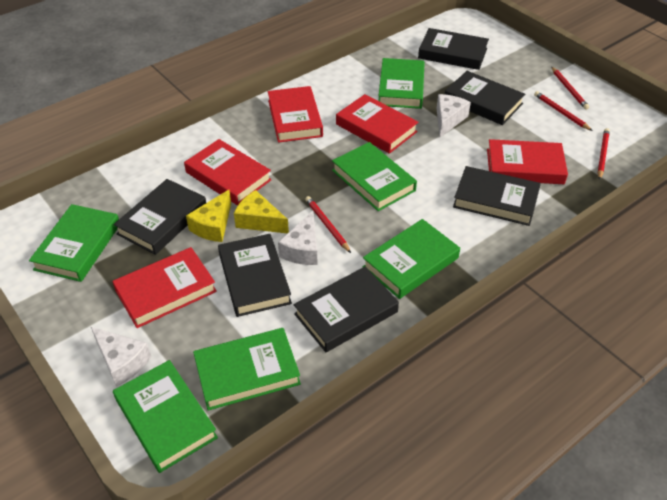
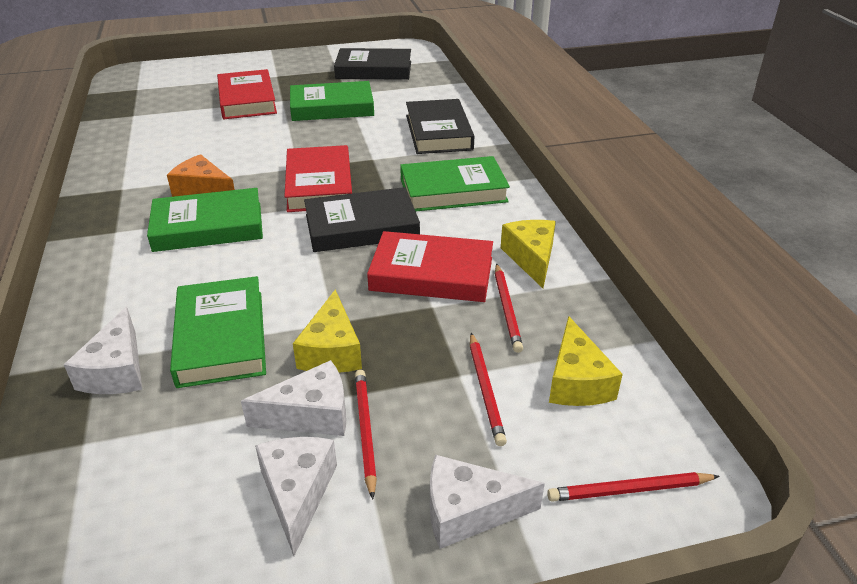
black book: [114,179,206,255] [218,234,292,317] [294,267,399,352] [418,28,489,70] [445,71,525,125] [453,166,541,226] = 6 -> [304,187,420,252] [334,48,411,80] [406,99,474,154] = 3
green book: [29,204,119,282] [113,360,218,473] [193,328,301,411] [332,142,417,211] [363,219,460,299] [379,58,425,109] = 6 -> [147,188,263,252] [170,276,266,388] [290,81,374,121] [400,156,510,211] = 4
orange cheese: none = 0 -> [167,154,235,197] = 1
red book: [112,247,217,328] [184,139,272,205] [268,86,323,143] [336,94,418,154] [487,139,568,184] = 5 -> [217,69,277,119] [284,145,352,212] [367,231,493,302] = 3
white cheese: [91,327,152,387] [278,211,318,265] [436,94,471,137] = 3 -> [64,307,142,394] [241,360,346,436] [255,437,337,556] [430,455,545,549] = 4
yellow cheese: [186,190,231,242] [234,190,289,234] = 2 -> [293,289,362,373] [501,220,556,288] [549,316,623,406] = 3

